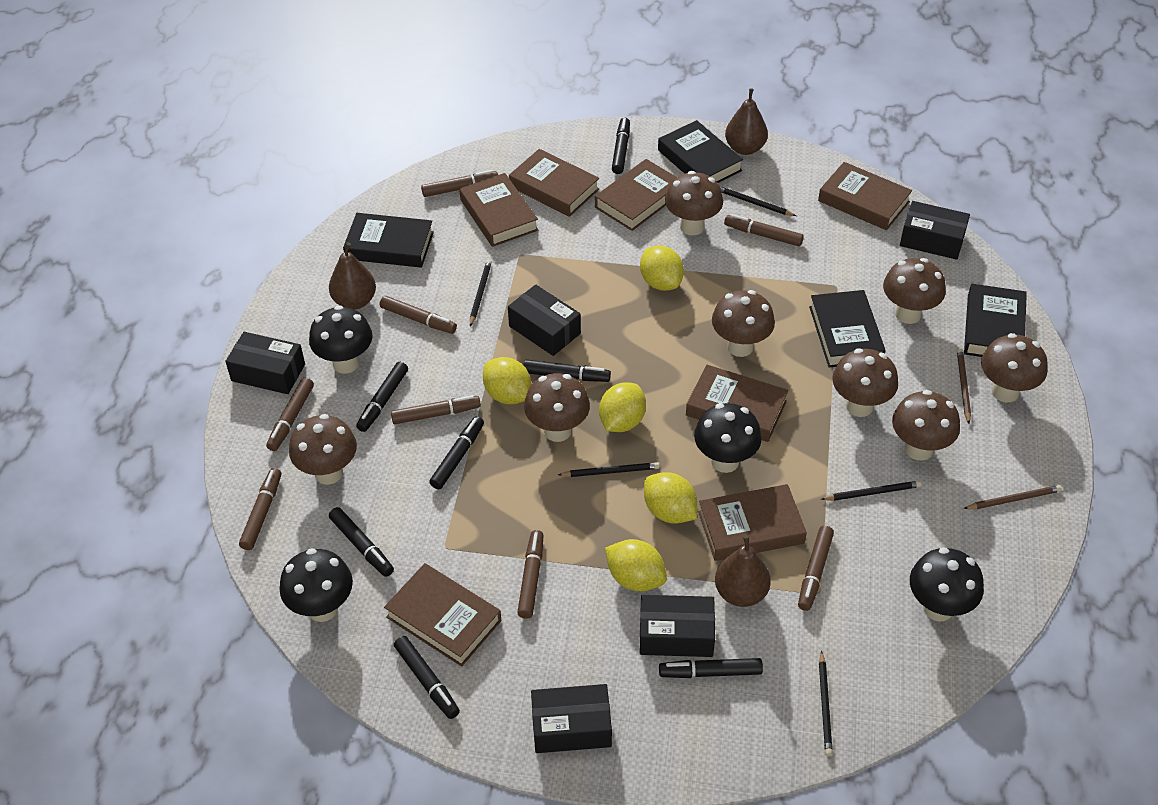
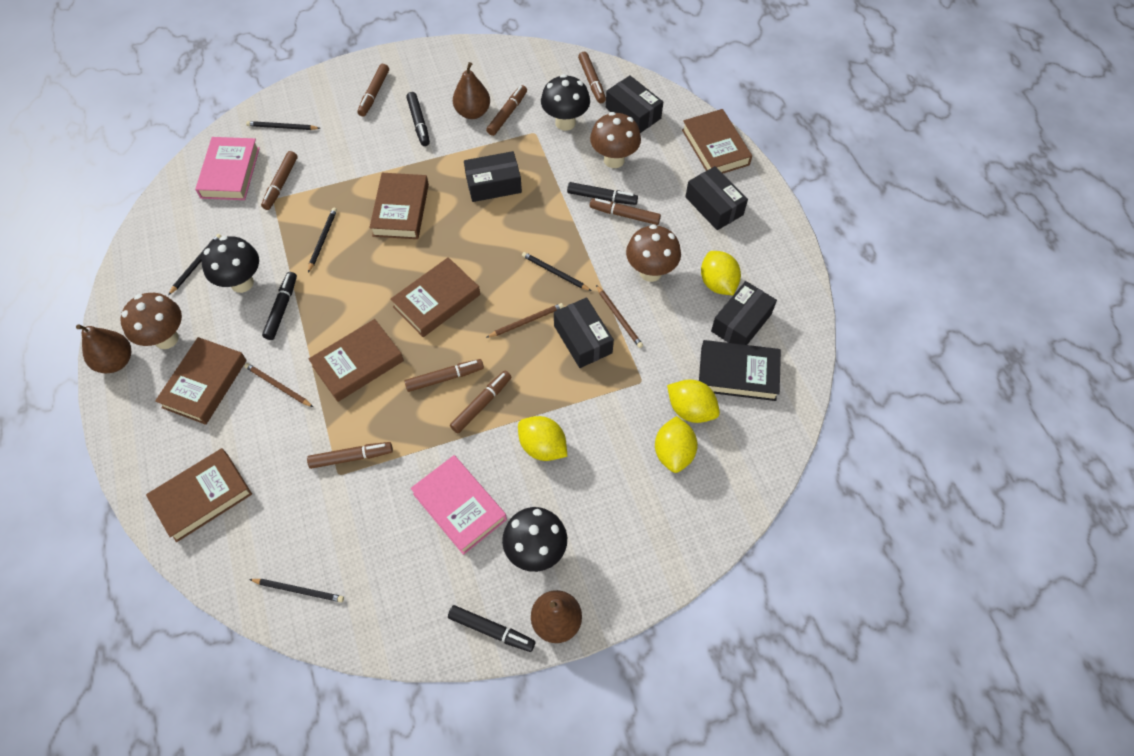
black book: [343,213,434,268] [658,120,743,183] [809,290,886,368] [964,284,1027,357] = 4 -> [699,340,781,401] = 1
black marker: [329,507,394,577] [356,362,408,432] [394,636,460,719] [429,416,484,489] [523,360,611,382] [612,118,630,174] [659,658,763,678] = 7 -> [262,272,297,340] [406,92,430,146] [448,605,535,652] [567,182,638,205] = 4
black mushroom: [280,548,353,622] [309,305,373,374] [694,403,762,473] [910,548,984,622] = 4 -> [202,236,259,293] [502,507,567,572] [541,74,590,131] = 3
brown book: [384,563,501,667] [459,173,538,247] [509,149,599,217] [595,159,677,231] [686,365,788,442] [698,484,807,561] [818,162,912,230] = 7 -> [146,448,252,542] [155,337,247,425] [309,319,404,402] [369,173,429,239] [390,257,480,337] [682,109,752,173] = 6
brown mushroom: [289,414,357,485] [524,373,590,442] [665,171,723,236] [712,290,775,357] [832,348,898,417] [883,258,946,324] [892,390,960,461] [981,333,1048,402] = 8 -> [120,293,182,349] [590,112,641,168] [626,225,681,282] = 3
brown pencil: [957,348,971,424] [963,485,1062,509] = 2 -> [244,363,313,407] [486,303,564,338] [596,285,643,348] = 3
pink book: none = 0 -> [195,137,260,200] [411,455,507,555] = 2
yellow lemon: [483,357,531,404] [599,382,646,432] [605,539,667,591] [640,246,684,291] [644,472,697,524] = 5 -> [518,416,567,461] [655,416,698,473] [667,380,720,423] [701,251,741,295] = 4

